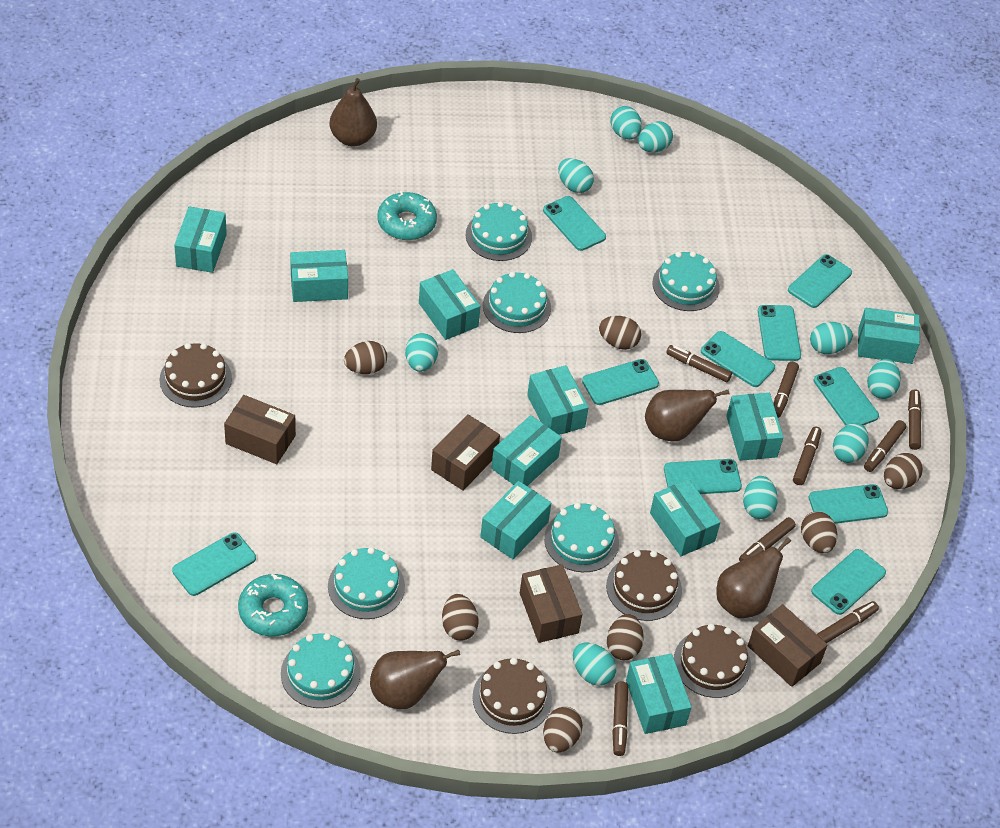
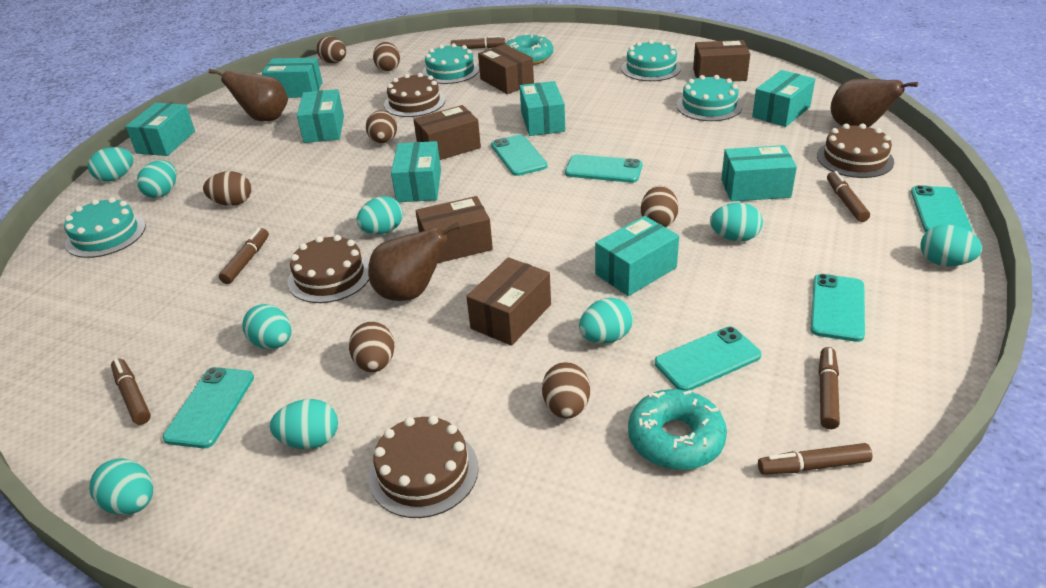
brown box: [224,395,296,464] [431,414,500,491] [520,564,582,643] [748,604,828,687] = 4 -> [413,105,481,160] [416,196,493,263] [466,257,551,346] [478,44,534,94] [693,40,750,82] = 5
brown marker: [612,681,628,756] [666,345,732,382] [739,517,796,561] [773,362,799,418] [793,427,822,485] [817,601,879,643] [864,420,906,472] [908,389,922,450] = 8 -> [111,359,151,425] [219,228,269,284] [451,36,505,49] [758,443,873,475] [819,347,840,429] [827,171,870,222] = 6
brown pear: [330,78,377,146] [370,649,460,709] [645,389,729,441] [717,537,791,618] = 4 -> [209,69,288,121] [368,222,460,301] [831,79,918,127] = 3
turquoise box: [174,206,227,273] [290,250,348,302] [419,269,480,340] [480,481,551,559] [491,415,562,486] [527,365,589,435] [626,654,692,734] [650,479,720,556] [726,393,784,461] [858,308,920,364] = 10 -> [125,103,195,156] [262,57,323,98] [297,89,344,143] [391,141,441,202] [520,81,565,136] [595,216,679,296] [721,145,797,201] [752,70,815,127] = 8
turquoise cake: [281,633,361,708] [328,547,405,619] [466,202,532,261] [483,272,551,333] [544,503,619,572] [652,251,720,311] = 6 -> [64,197,145,258] [422,43,479,84] [621,40,681,81] [677,75,743,121] = 4
turquoise phone: [172,532,256,596] [543,196,606,251] [582,359,659,405] [664,459,742,494] [701,331,775,387] [758,305,801,361] [788,254,852,308] [809,484,888,524] [811,549,886,615] [814,367,879,426] = 10 -> [163,367,254,448] [491,135,548,176] [565,154,642,183] [655,327,761,391] [811,274,865,342] [911,185,972,233] = 6

